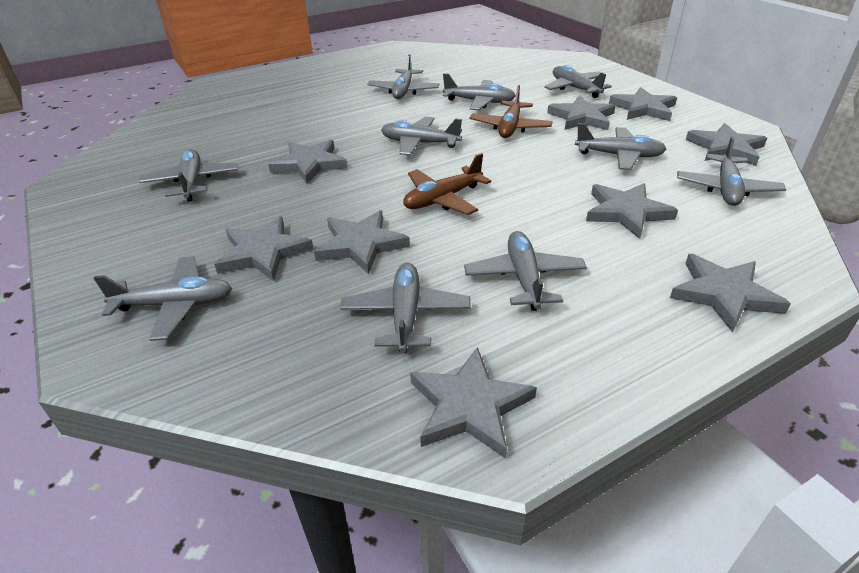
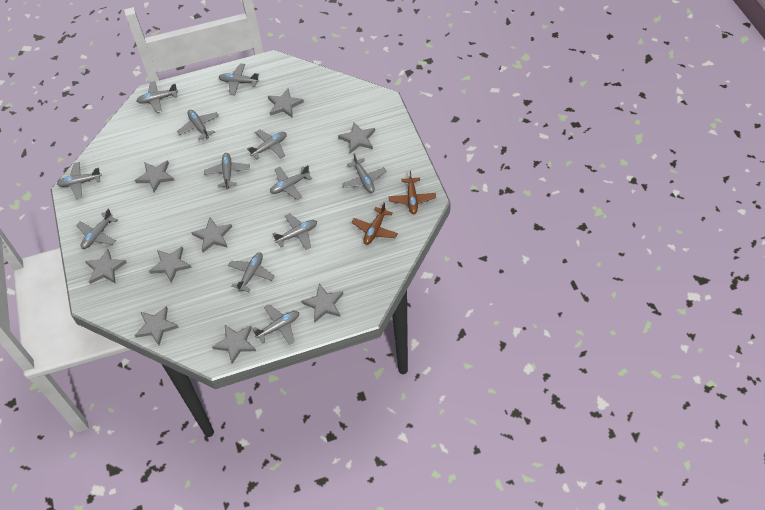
grey plane: [94,256,232,341] [139,149,238,202] [340,263,471,353] [367,54,439,99] [381,117,462,156] [443,73,516,110] [464,231,587,311] [544,65,612,98] [575,123,667,170] [677,136,786,206] = 10 -> [57,162,102,199] [76,209,118,249] [137,81,178,113] [177,110,219,140] [204,153,250,189] [219,63,259,95] [228,252,274,292] [247,129,287,159] [252,304,299,345] [270,165,312,200] [273,213,317,250] [342,153,387,193] = 12

